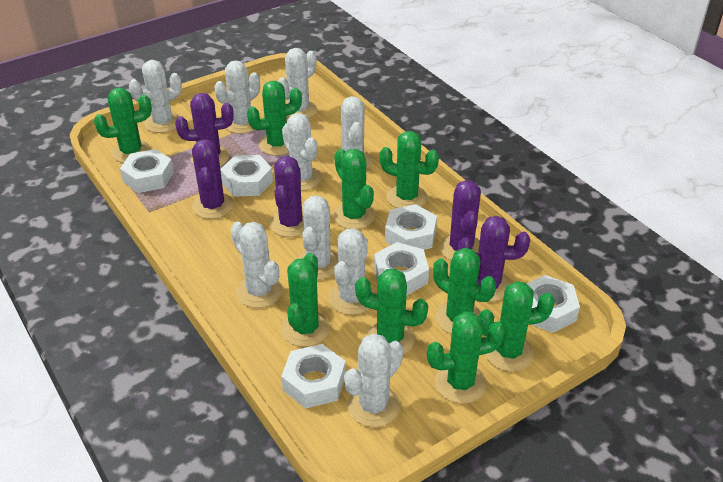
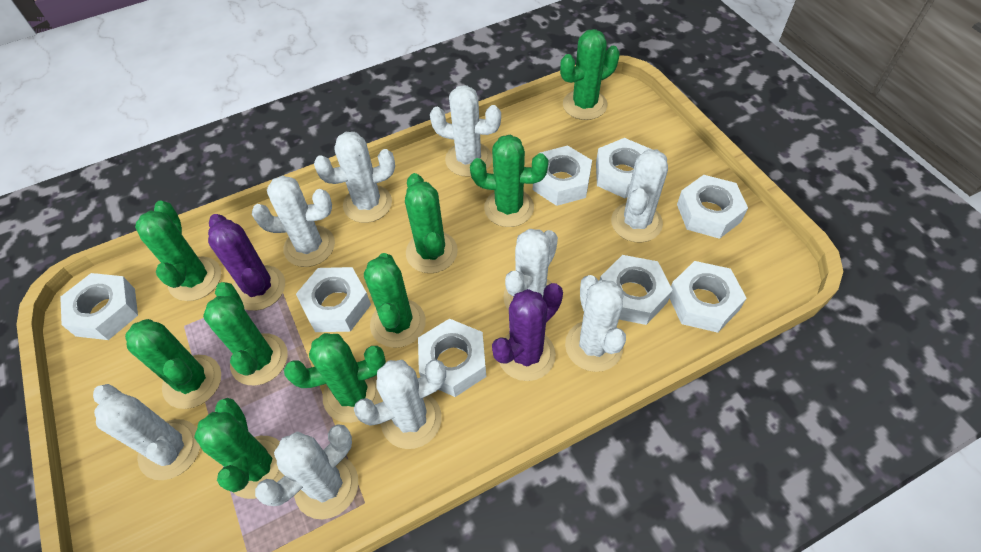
purple cactus: [175,93,234,166] [192,139,234,219] [270,156,304,237] [440,180,481,260] [458,216,530,301] = 5 -> [208,214,285,311] [492,283,563,381] = 2
white nut: [120,149,174,193] [220,155,273,197] [281,344,346,409] [374,242,429,295] [385,204,437,250] [526,275,580,333] = 6 -> [60,273,138,340] [296,267,371,332] [418,319,486,397] [533,145,592,206] [596,138,653,198] [600,255,673,325] [670,261,747,333] [677,175,748,239] = 8

